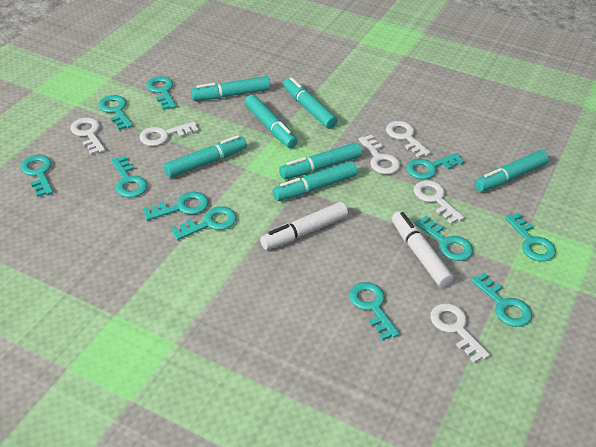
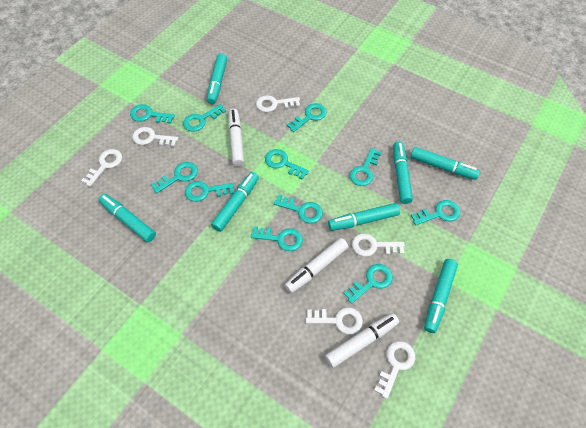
white marker: [260,202,348,250] [392,211,454,287] = 2 -> [228,109,244,166] [285,238,348,293] [325,313,399,368] = 3

